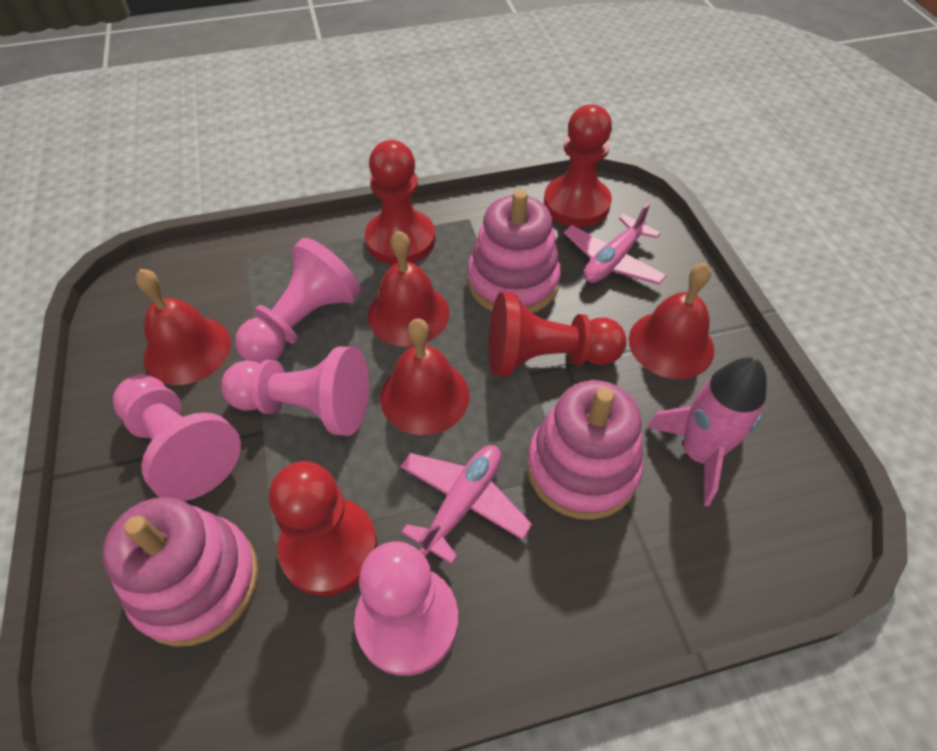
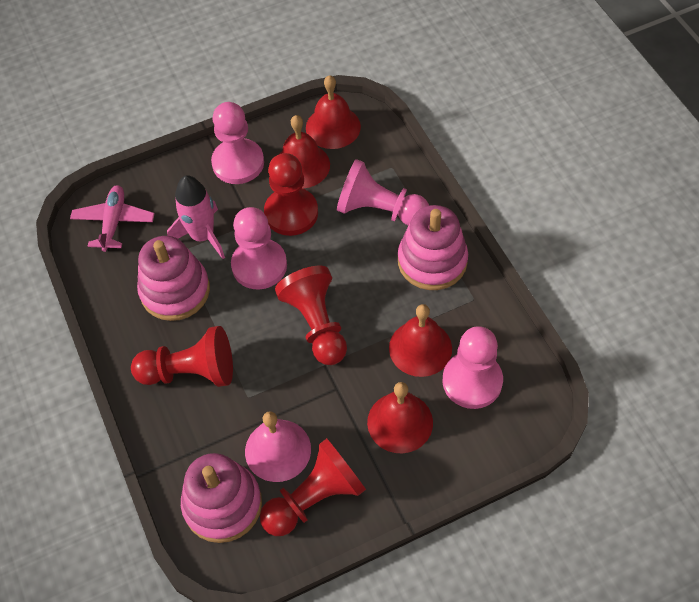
pink bell: none = 0 -> [245,411,311,482] = 1
pink plane: [400,445,532,564] [564,203,667,285] = 2 -> [70,185,155,252] = 1

